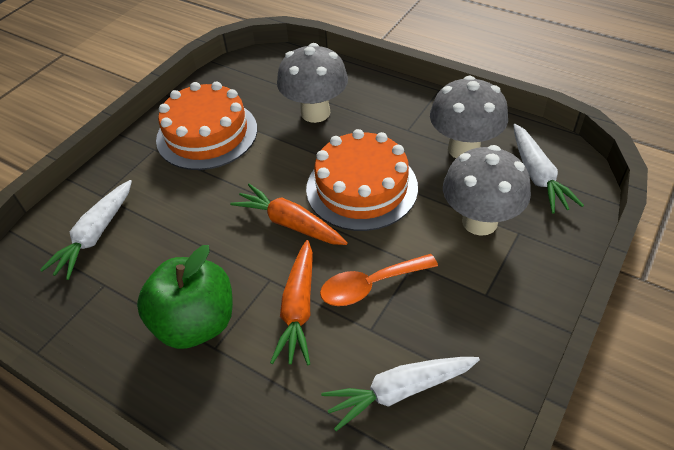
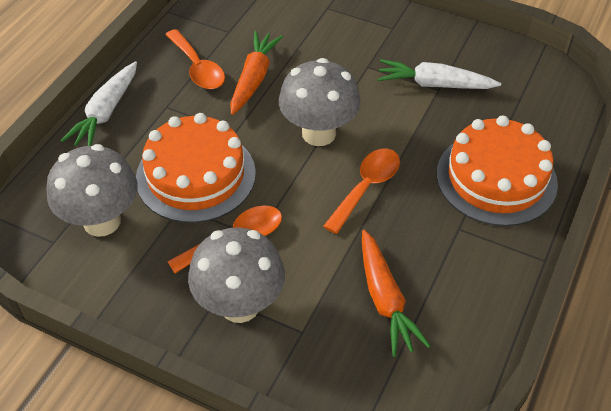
green apple: [137,245,233,349] = 1 -> none = 0
orange spoon: [320,254,438,306] = 1 -> [165,29,225,89] [167,206,282,274] [323,149,400,234] = 3
white carrot: [40,180,132,280] [321,357,480,431] [514,124,584,214] = 3 -> [61,61,137,146] [377,59,501,89] = 2

